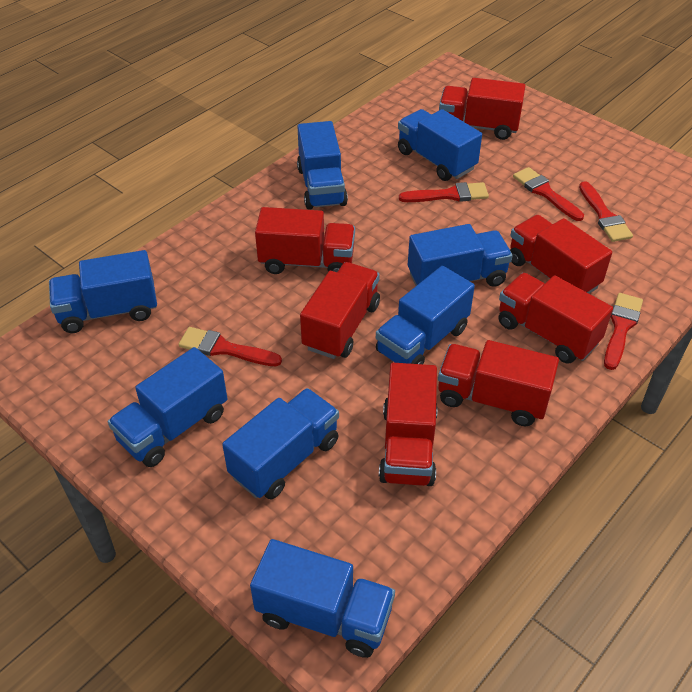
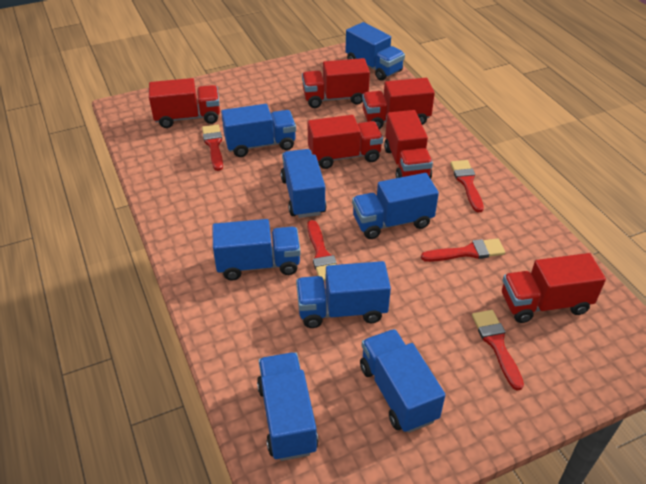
red truck: [255,207,355,274] [300,262,380,359] [379,363,438,486] [438,340,559,426] [439,78,525,140] [498,273,613,364] [510,215,612,294] = 7 -> [149,78,220,128] [302,58,370,108] [307,115,383,169] [362,78,435,129] [384,110,433,179] [502,253,606,323] = 6

